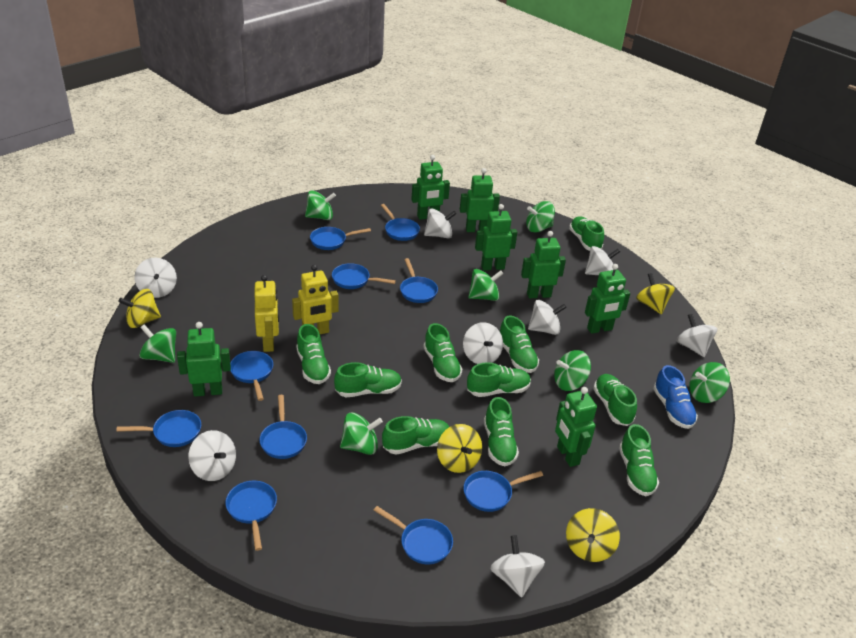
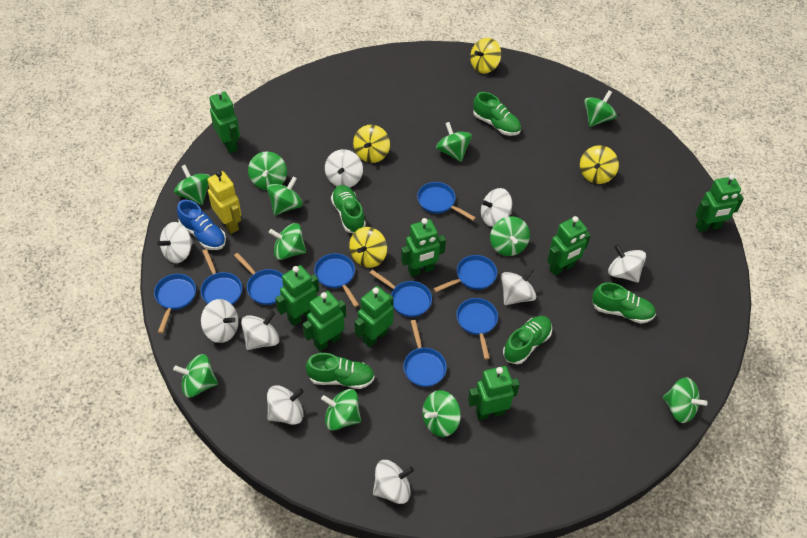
blue pan: [117,410,201,447] [226,481,277,551] [230,351,273,401] [259,395,307,459] [310,227,371,250] [332,263,396,289] [374,506,453,564] [381,204,420,241] [400,258,438,303] [463,471,543,512] = 10 -> [154,274,196,334] [201,249,242,305] [234,253,283,305] [314,253,359,307] [370,269,432,317] [403,320,447,387] [417,182,476,221] [433,255,497,292] [456,298,498,360] = 9
green robot: [177,322,231,397] [411,155,450,220] [460,168,500,232] [475,204,517,271] [521,231,566,298] [555,387,597,467] [585,264,630,334] = 7 -> [209,89,240,153] [275,265,319,326] [303,291,346,351] [355,286,394,347] [401,218,446,277] [468,366,520,420] [547,216,591,276] [695,174,744,232] = 8
green shoe: [296,324,331,384] [334,362,402,397] [382,416,449,455] [424,323,462,382] [467,362,531,397] [484,397,519,466] [500,316,539,373] [569,216,604,251] [593,374,637,426] [619,424,659,496] = 10 -> [306,353,375,389] [331,185,366,233] [473,92,521,136] [503,316,552,364] [592,282,656,324] = 5
green spinning top: [139,324,176,363] [305,190,336,220] [340,413,383,455] [468,269,503,301] [526,201,555,233] [554,350,591,391] [690,362,730,403] = 7 -> [173,354,218,397] [174,165,211,205] [248,151,287,190] [267,176,303,215] [269,223,306,260] [321,389,361,430] [422,390,461,437] [436,122,472,162] [490,216,530,256] [584,90,617,127] [663,377,707,423] = 11
white spinning top: [134,258,177,298] [188,430,236,481] [424,209,456,238] [463,322,503,364] [490,535,545,597] [528,300,567,335] [585,246,620,275] [677,314,717,357] = 8 -> [157,222,193,263] [201,299,239,343] [241,311,279,350] [267,385,304,425] [325,149,363,187] [373,460,414,504] [480,188,512,227] [501,267,536,305] [608,244,646,283] = 9
yellow robot: [254,275,279,352] [292,265,338,334] = 2 -> [207,171,241,234] = 1

